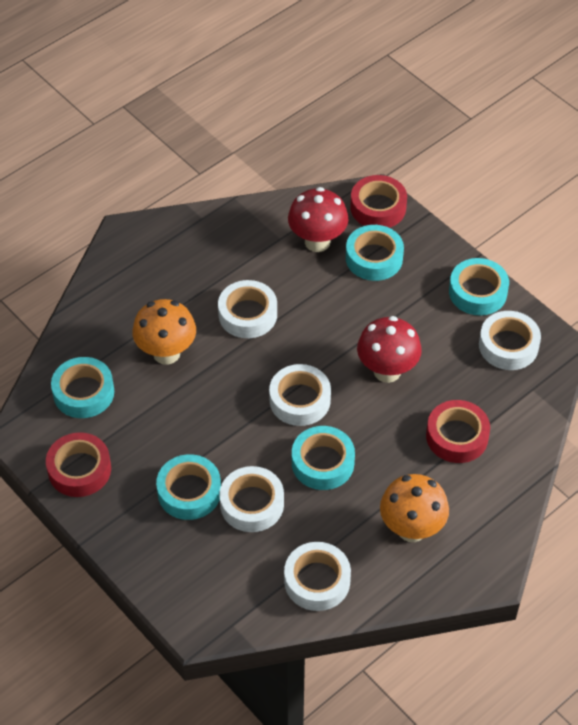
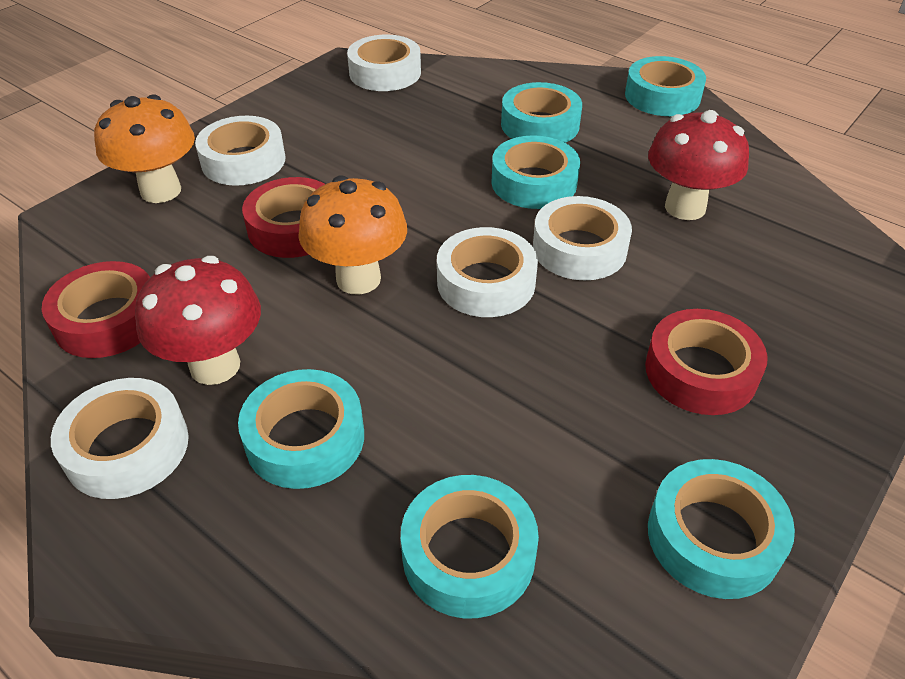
turquoise tape: [51,357,114,418] [156,454,221,520] [292,426,355,490] [346,225,404,281] [449,258,509,315] = 5 -> [238,369,364,489] [401,475,539,618] [491,135,580,209] [501,82,582,143] [625,56,706,116] [648,459,795,599] = 6

